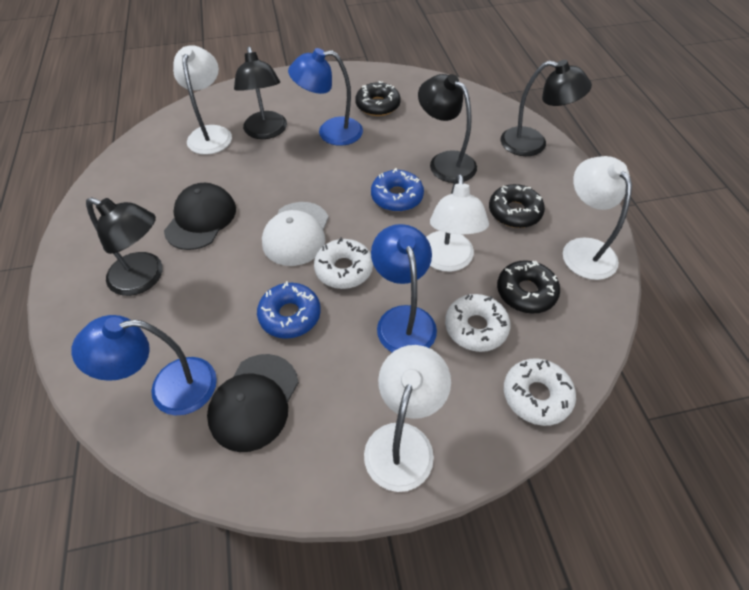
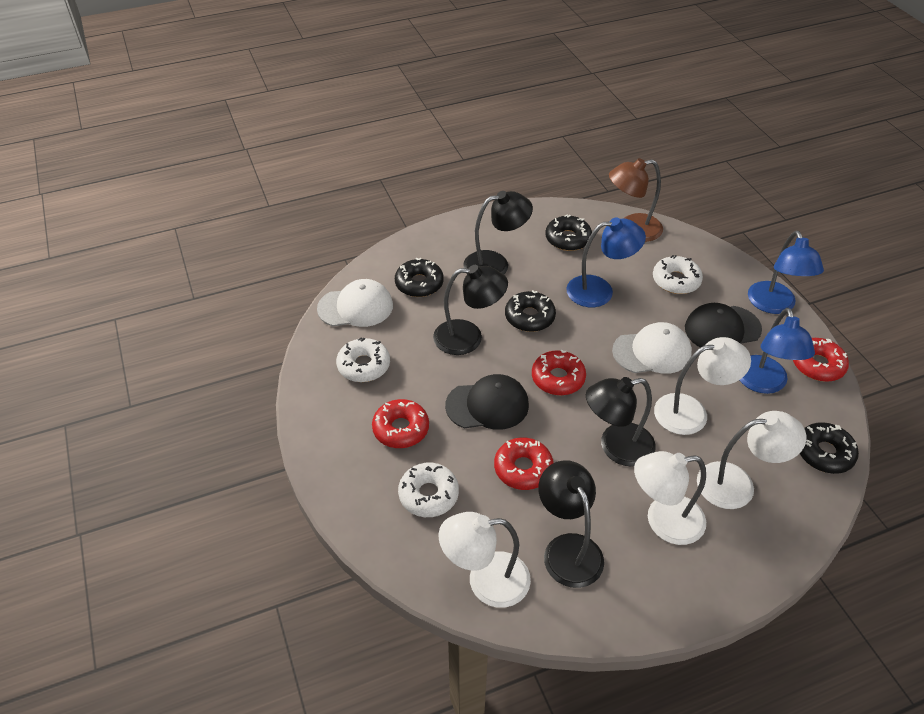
black donut: [355,81,401,116] [489,184,545,228] [497,260,560,314] = 3 -> [395,258,444,297] [505,290,556,332] [545,214,592,251] [799,422,859,474] = 4
blue donut: [257,281,321,339] [371,168,424,212] = 2 -> none = 0
brown lamp: none = 0 -> [609,158,663,242] = 1
red donut: none = 0 -> [372,399,429,448] [494,437,553,490] [532,349,586,395] [793,338,849,382] = 4
white cap: [262,202,329,266] = 1 -> [317,279,393,327] [612,322,692,374] = 2

